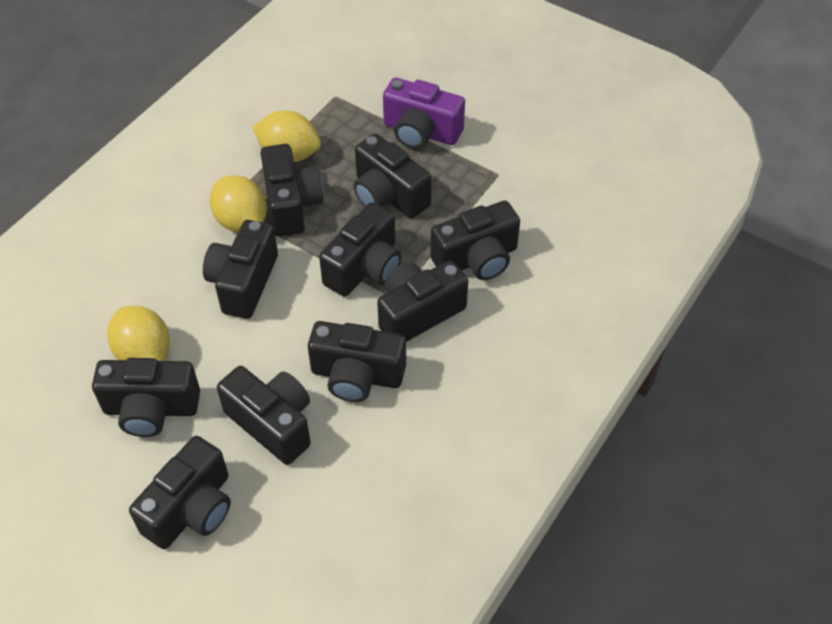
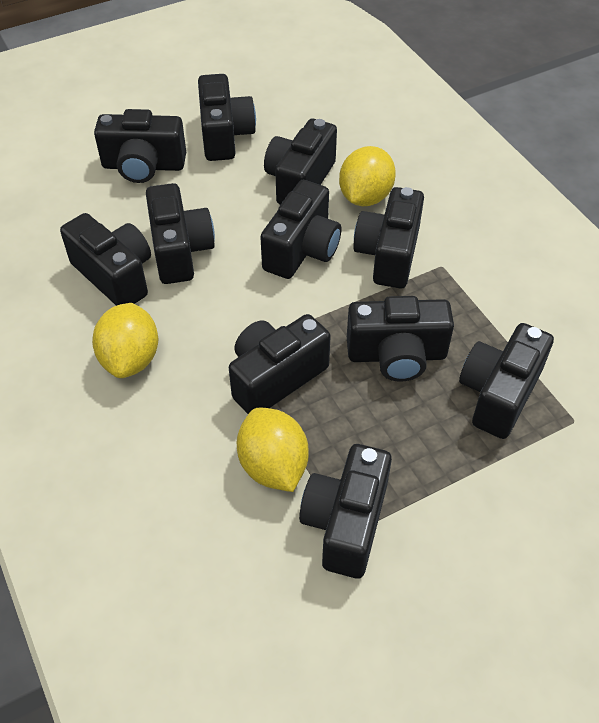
black camera: [92,358,200,437] [129,436,231,549] [203,220,278,319] [217,366,311,465] [260,144,323,237] [308,321,406,402] [319,203,401,297] [353,134,432,218] [377,260,468,342] [430,200,520,280] = 10 -> [60,213,151,306] [94,109,186,183] [146,183,215,284] [198,74,256,161] [229,314,331,414] [260,180,341,279] [264,119,337,205] [299,444,392,579] [347,296,454,382] [353,187,424,289] [459,323,554,439] = 11
purple camera: [383,78,465,149] = 1 -> none = 0

